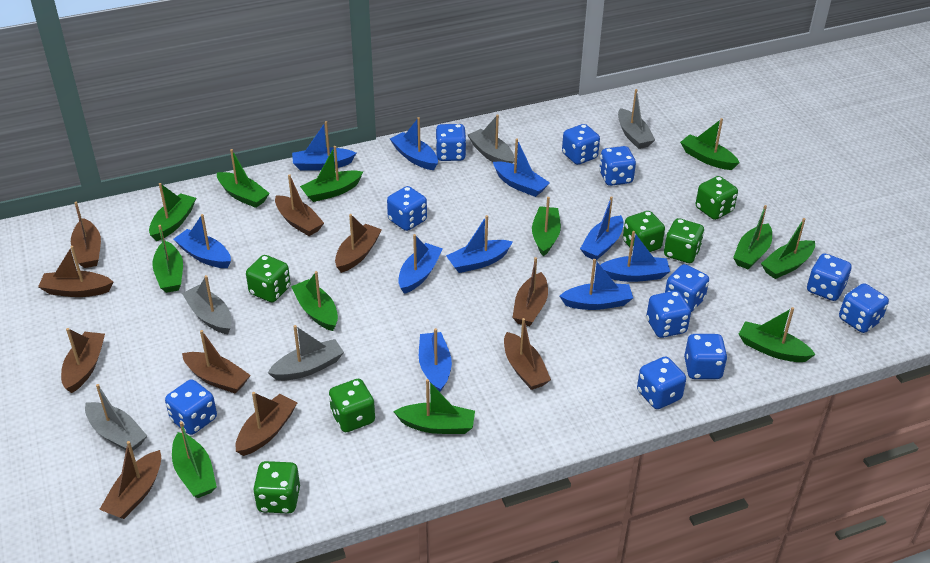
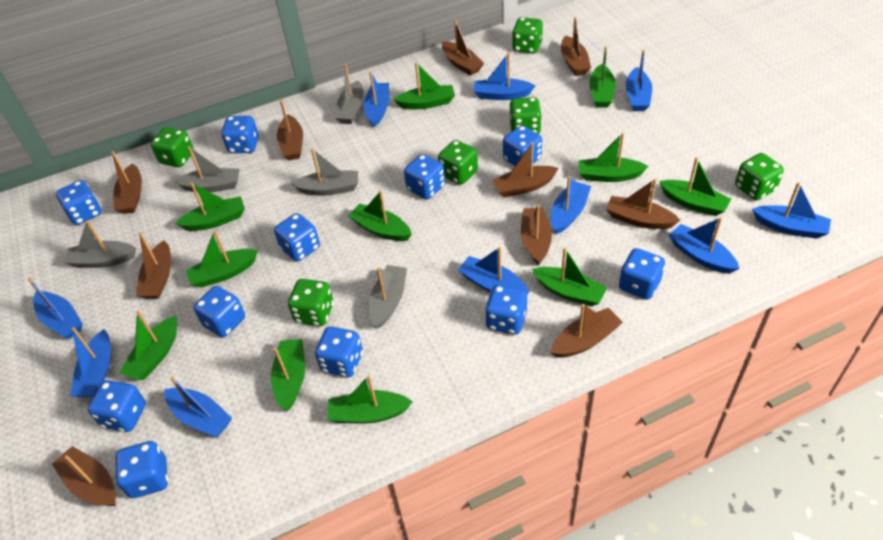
green boat: [149,183,196,241] [152,225,183,293] [172,421,217,498] [217,149,270,208] [291,271,338,331] [300,146,363,202] [393,379,475,434] [532,197,561,256] [680,118,740,170] [733,205,772,269] [739,307,816,362] [761,218,815,279] = 12 -> [119,310,177,380] [175,182,245,231] [186,230,258,288] [271,339,305,411] [328,375,413,423] [348,191,412,241] [393,62,455,109] [532,247,607,306] [579,133,648,182] [589,46,616,108] [659,157,731,216] = 11

